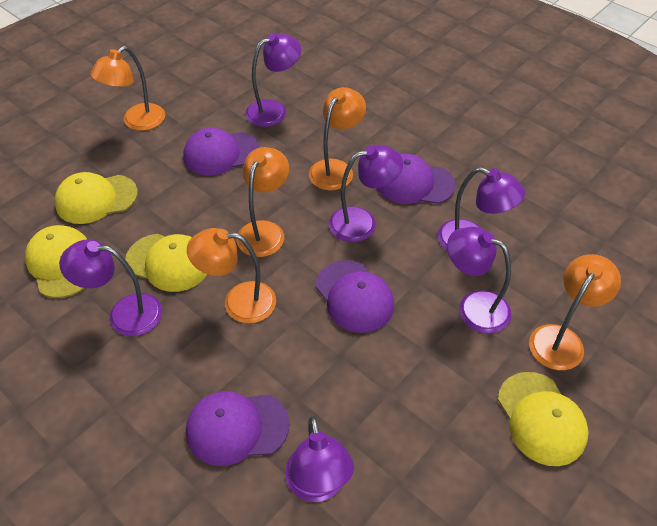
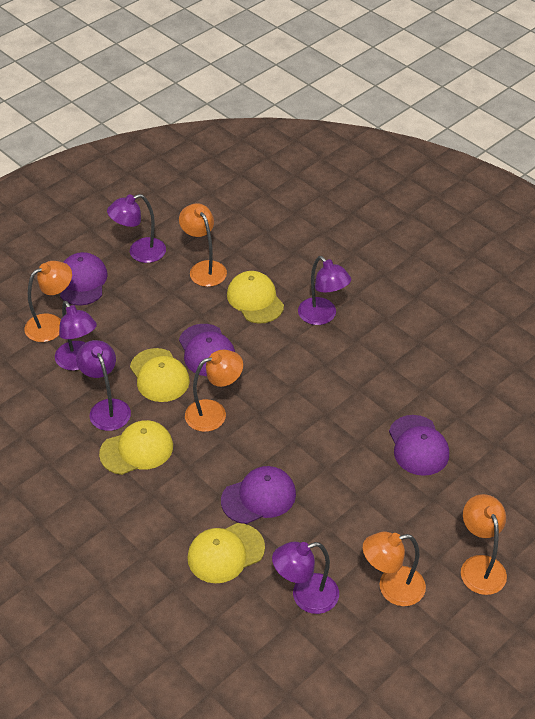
purple lamp: [59,239,162,336] [245,33,301,127] [285,416,354,502] [329,145,403,242] [438,167,525,251] [447,227,511,334] = 6 -> [55,301,97,371] [76,340,131,431] [107,194,166,263] [272,542,339,614] [298,256,351,325] = 5

